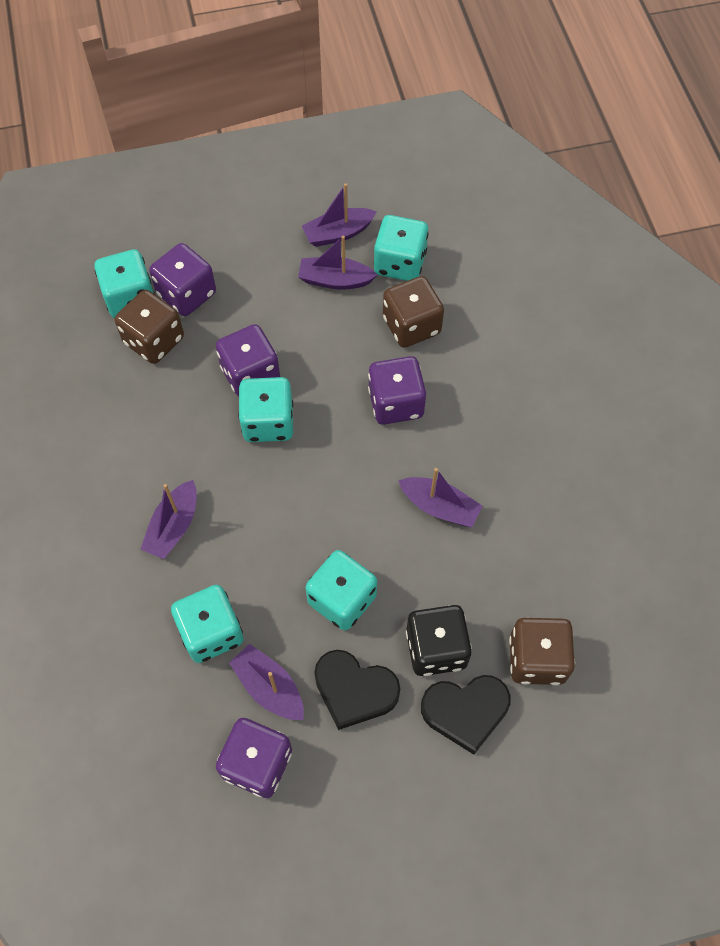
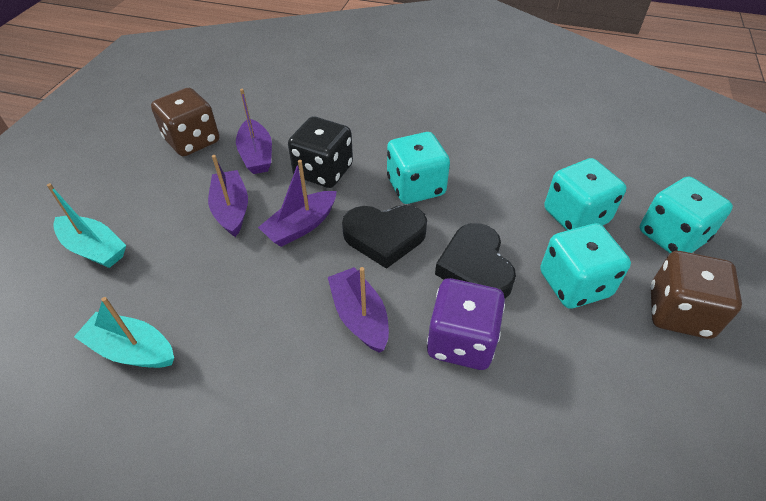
brown dice: [115,290,184,364] [383,276,444,348] [509,617,575,685] = 3 -> [151,88,219,156] [651,251,742,339] = 2
purple boat: [140,480,197,559] [229,644,304,720] [298,236,377,290] [302,184,377,247] [398,468,482,527] = 5 -> [208,155,248,237] [236,89,272,174] [258,160,337,247] [328,267,389,353] = 4
purple dice: [149,243,216,316] [216,324,280,397] [216,718,292,798] [368,356,426,425] = 4 -> [427,278,505,370] = 1
turquoise boat: none = 0 -> [47,183,126,268] [74,297,174,368] = 2
turquoise dice: [94,249,155,318] [171,585,244,663] [238,377,293,442] [305,550,377,630] [374,215,429,281] = 5 -> [387,132,450,204] [540,223,631,308] [544,158,626,231] [640,177,733,253] = 4

